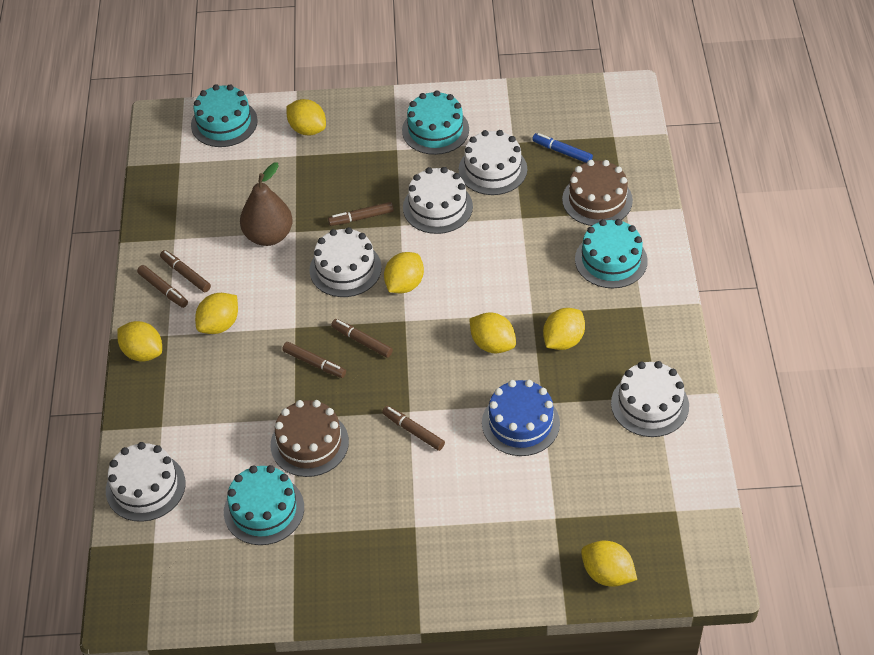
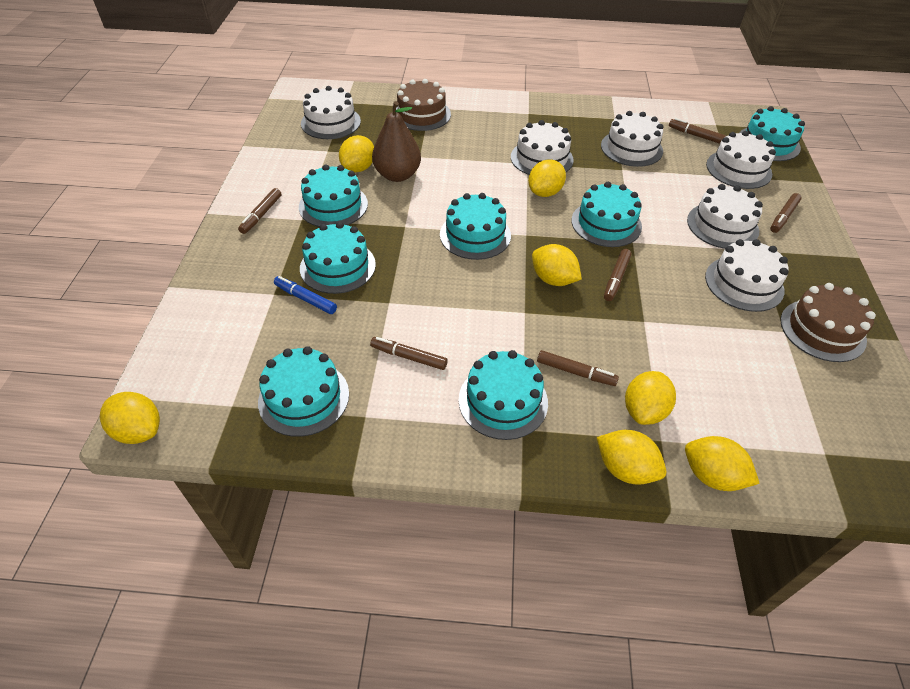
blue cake: [482,380,560,456] = 1 -> none = 0
turquoise cake: [191,84,258,147] [224,465,304,545] [402,90,469,155] [575,219,648,288] = 4 -> [258,346,349,437] [299,165,368,227] [300,222,376,294] [440,193,511,260] [458,350,548,440] [572,182,642,247] [739,106,805,161] = 7
white cake: [106,442,186,522] [309,227,382,297] [403,167,473,234] [459,130,527,195] [611,361,689,437] = 5 -> [301,86,361,139] [511,120,574,175] [601,111,663,167] [687,184,763,249] [705,239,788,312] [706,131,776,189] = 6

